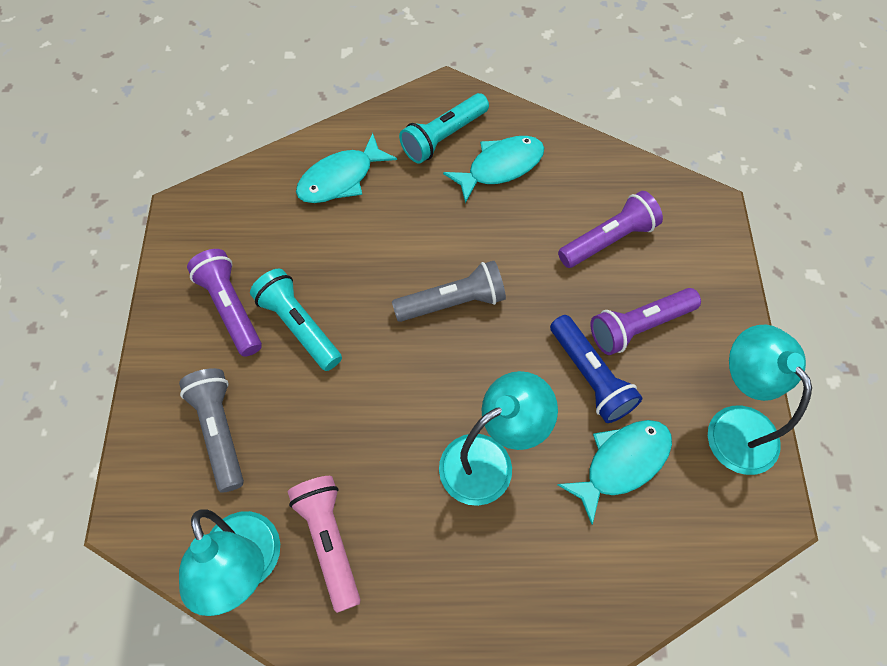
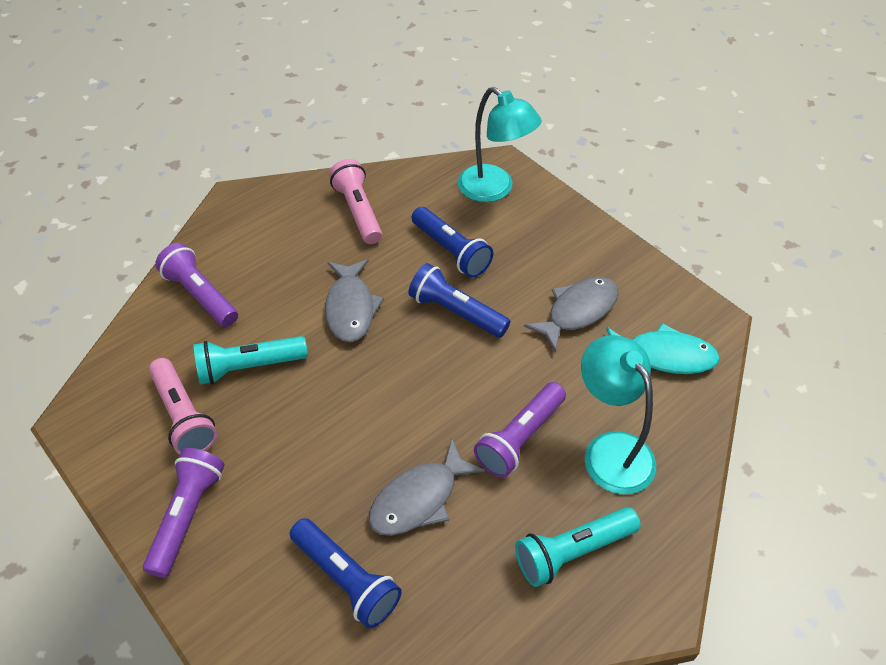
blue flashlight: [550,315,643,423] = 1 -> [290,518,402,628] [409,263,510,338] [411,207,493,278] = 3
grey fish: none = 0 -> [325,259,384,342] [369,439,485,536] [524,277,619,353] = 3
grey flashlight: [179,368,244,493] [392,261,506,322] = 2 -> none = 0
pink flashlight: [288,476,361,613] = 1 -> [149,358,217,455] [329,159,382,244] = 2
turquoise fish: [296,133,397,203] [443,136,544,203] [557,420,672,525] = 3 -> [606,323,720,374] = 1
turquoise lamp: [179,509,280,616] [439,371,558,506] [708,325,812,475] = 3 -> [458,87,542,202] [581,335,656,495] = 2

